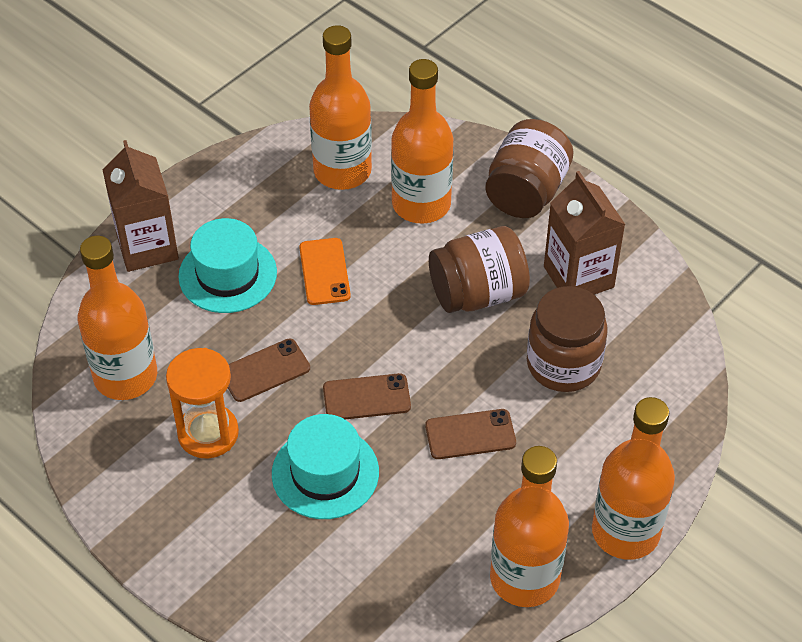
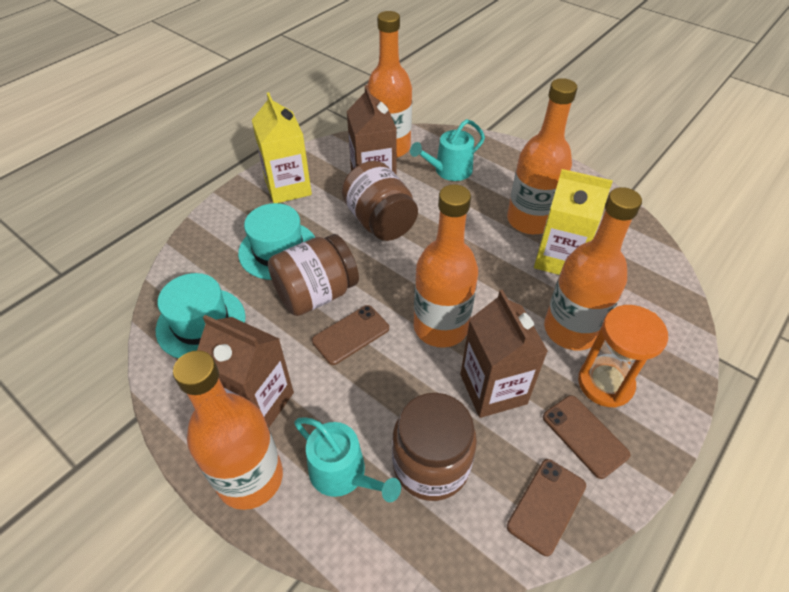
brown carton: [103,140,179,272] [544,171,626,295] = 2 -> [197,315,294,427] [347,85,397,174] [460,290,548,418] = 3
orange phone: [299,238,351,305] = 1 -> none = 0
turquoise watering can: none = 0 -> [294,417,401,502] [410,119,485,181] = 2
yellow carton: none = 0 -> [252,92,312,203] [534,169,613,275] = 2

